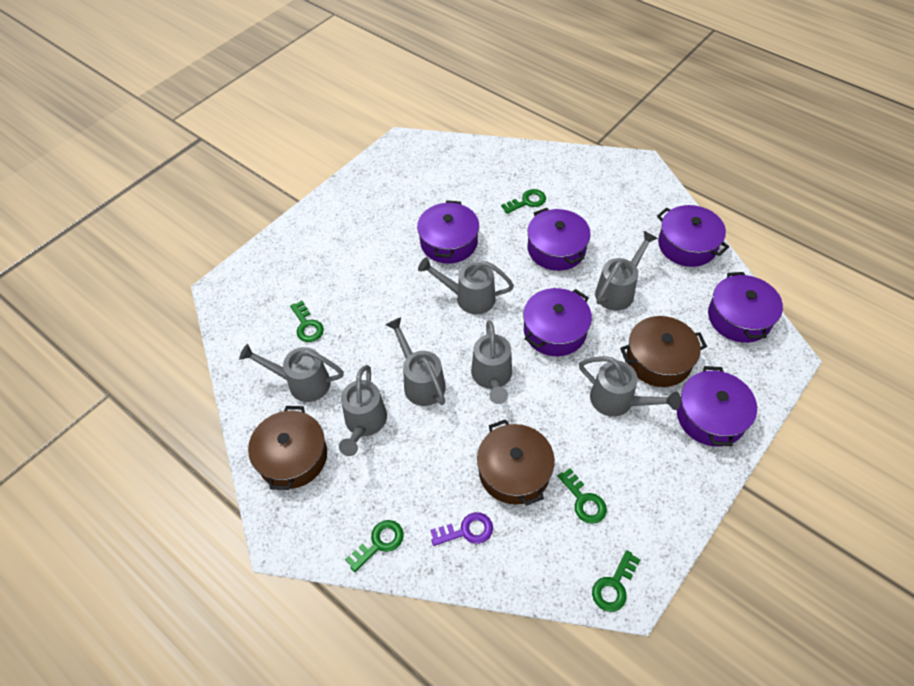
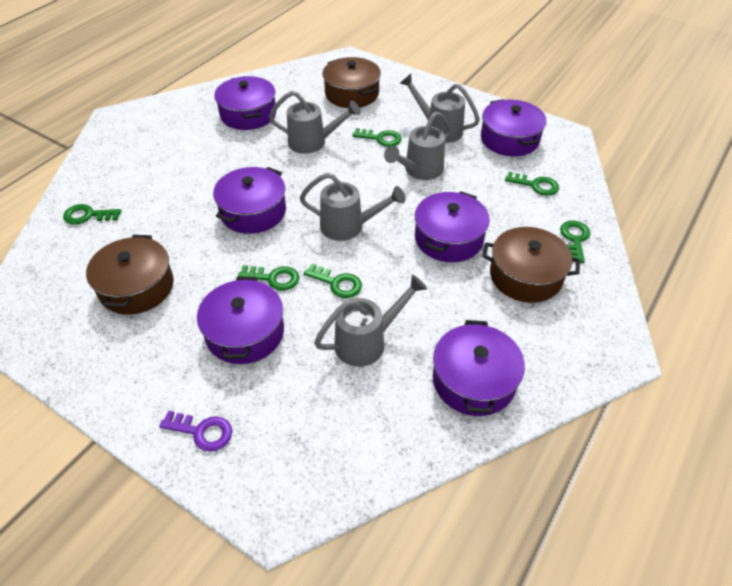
green key: [290,301,324,342] [345,520,404,572] [501,189,546,214] [558,468,607,524] [592,550,641,612] = 5 -> [63,204,121,225] [238,265,299,291] [304,263,362,298] [352,128,402,147] [505,172,559,196] [560,220,591,263] = 6
grey watering can: [239,344,344,402] [339,365,387,456] [386,317,446,406] [418,257,514,314] [471,320,512,404] [579,356,681,417] [595,231,658,311] = 7 -> [269,91,361,154] [300,173,405,241] [314,274,427,367] [384,112,451,180] [400,74,480,143] = 5

